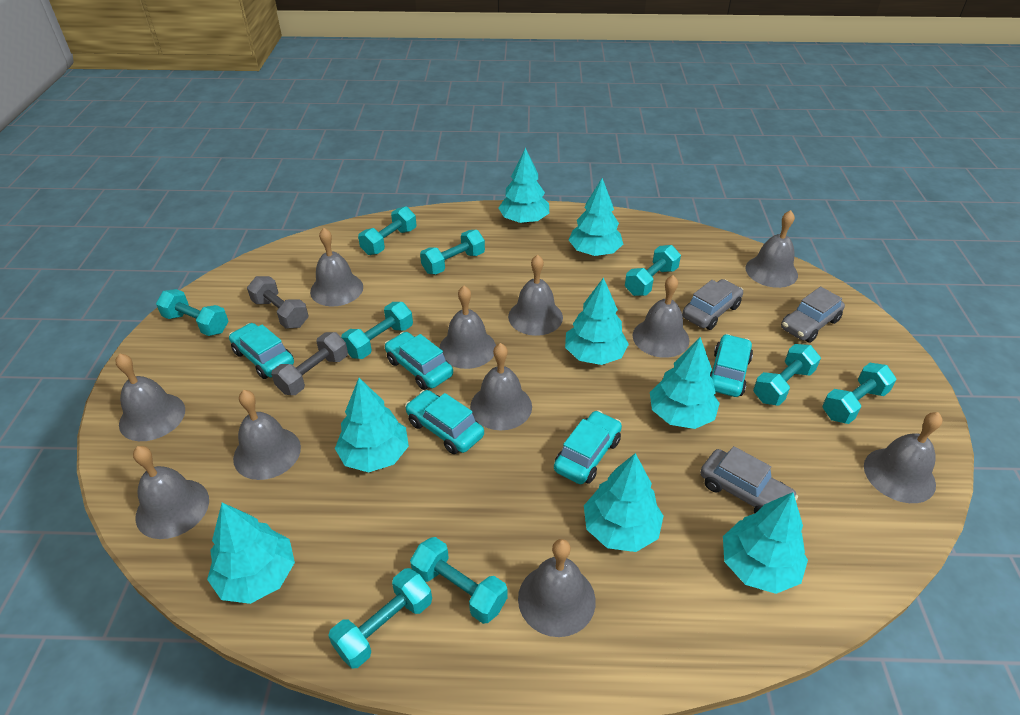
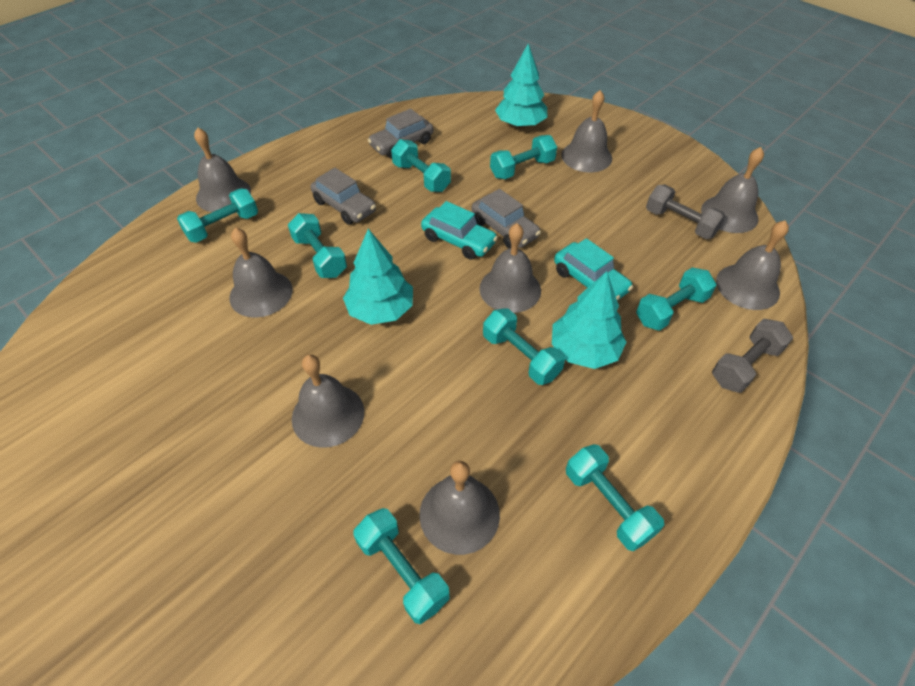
grey bell: [116,353,185,441] [133,446,209,539] [233,390,301,480] [310,228,363,306] [439,286,496,369] [470,343,532,430] [508,255,563,336] [518,539,596,637] [632,275,689,358] [746,210,798,288] [864,412,943,503] = 11 -> [194,127,251,212] [229,227,293,317] [292,355,364,448] [419,461,500,555] [479,223,541,313] [561,90,612,172] [701,147,764,233] [716,220,789,310] = 8
turquoise car: [229,323,294,379] [384,332,453,390] [405,390,484,454] [554,410,622,484] [710,334,753,397] = 5 -> [421,201,498,260] [554,238,633,301] = 2
turquoise dumbbell: [156,289,228,336] [328,568,432,669] [341,302,413,359] [358,206,416,255] [410,537,508,624] [420,230,485,274] [625,245,681,296] [753,344,821,406] [822,363,897,424] = 9 -> [177,188,258,243] [288,213,347,278] [353,508,450,624] [391,139,451,192] [483,308,565,385] [490,135,557,179] [566,444,664,551] [636,267,716,331] = 8
turquoise tree: [207,503,295,604] [335,378,409,473] [498,148,549,224] [565,277,629,365] [569,178,623,256] [584,453,664,552] [650,337,720,429] [723,492,808,594] = 8 -> [343,229,413,325] [495,44,548,128] [552,271,626,369] = 3

